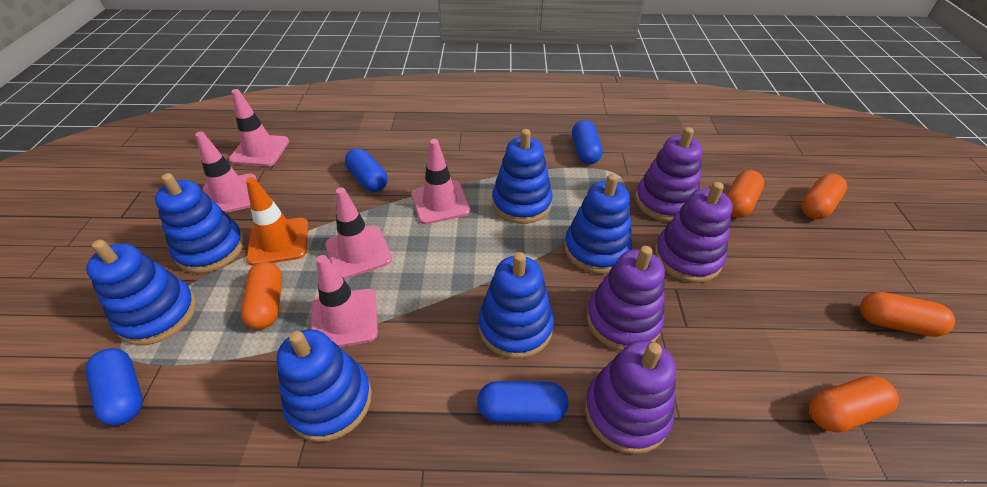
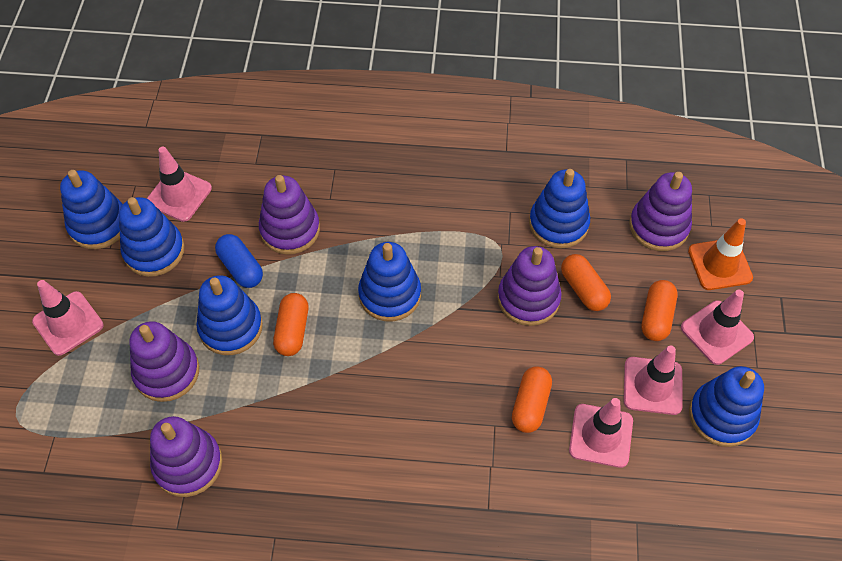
blue capsule: [85,348,143,425] [345,148,388,192] [477,381,568,423] [572,120,603,164] = 4 -> [215,234,263,288] = 1
orange capsule: [241,262,282,330] [727,170,764,218] [801,174,847,219] [809,376,899,433] [860,292,955,337] = 5 -> [273,293,309,356] [512,366,552,433] [561,254,611,311] [642,280,678,341] = 4
purple stacking toy: [585,340,676,454] [587,246,665,351] [635,127,702,222] [654,182,733,283] = 4 -> [130,321,199,402] [150,416,222,497] [259,175,320,255] [498,246,561,326] [629,172,692,251] = 5

